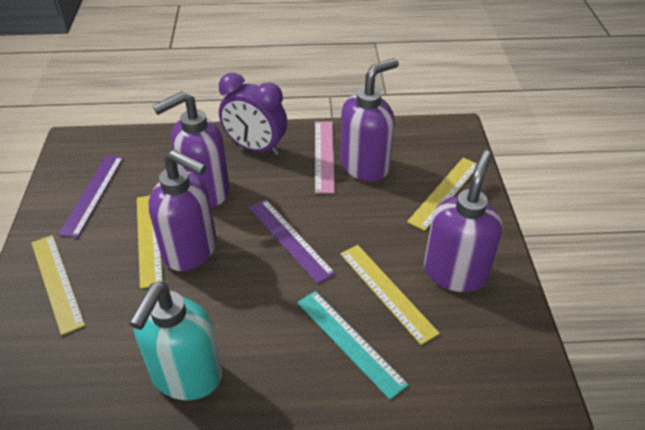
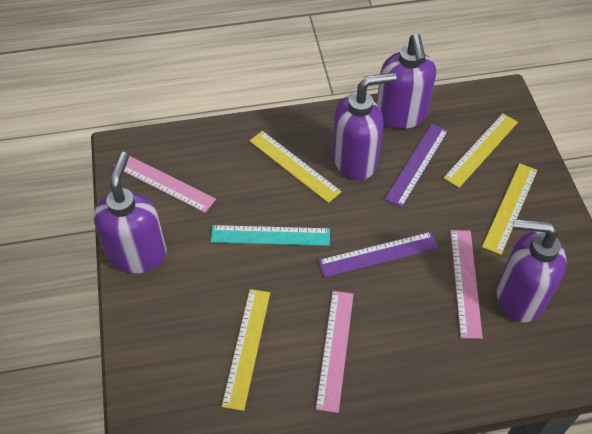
pink ruler: [315,121,335,193] = 1 -> [113,156,216,213] [316,291,354,413] [451,230,483,339] = 3
purple clock: [219,73,287,155] = 1 -> none = 0
turquoise soap dispenser: [129,282,222,400] = 1 -> none = 0

